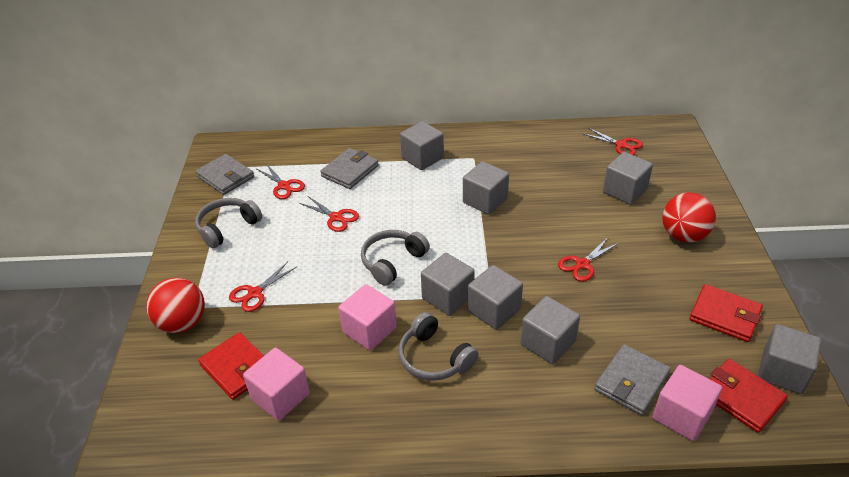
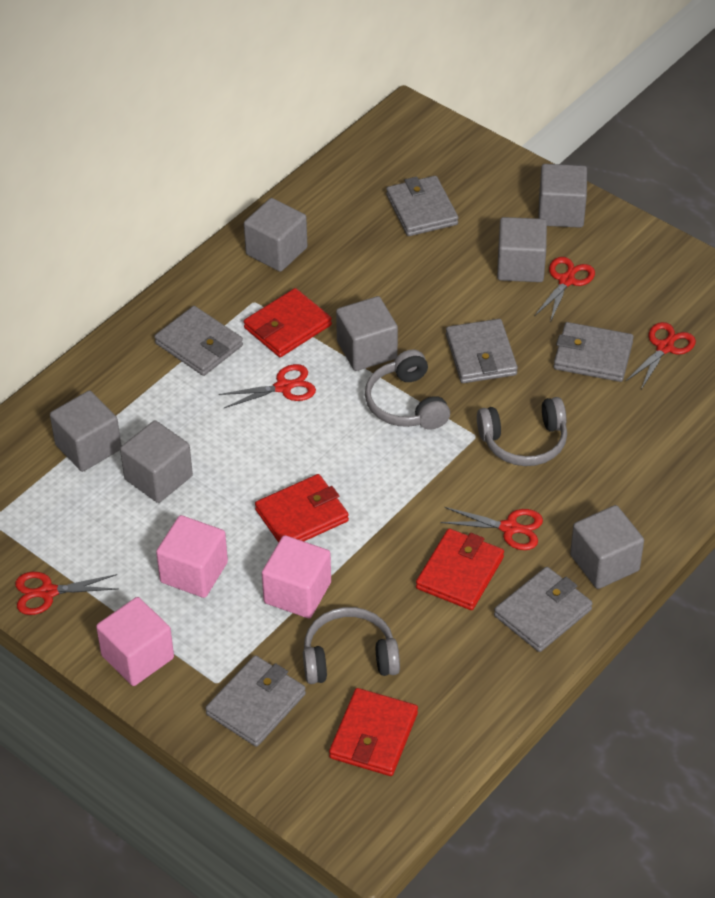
grey wallet: [195,154,254,195] [320,148,379,189] [594,344,671,415] = 3 -> [154,306,243,376] [205,655,306,747] [386,176,458,236] [446,319,518,383] [494,567,593,652] [554,322,634,382] = 6
red ball: [146,278,205,333] [662,192,716,243] = 2 -> none = 0
red wallet: [198,332,264,400] [689,284,763,342] [710,359,788,433] = 3 -> [244,288,332,357] [255,474,349,543] [329,688,418,776] [416,529,504,610] = 4

